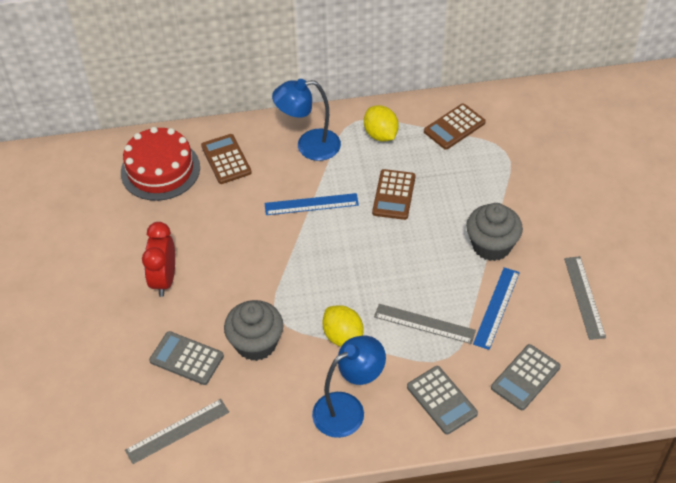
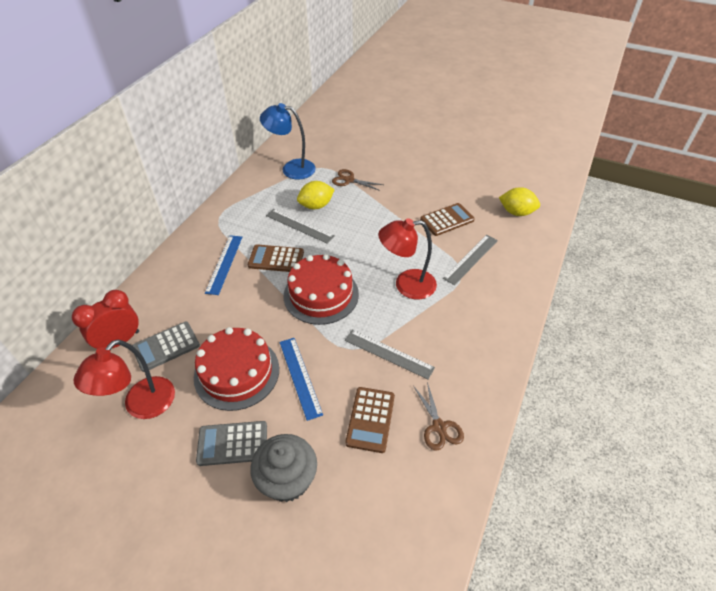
blue lamp: [272,79,341,161] [312,335,386,438] = 2 -> [260,103,316,180] = 1
brown scissors: none = 0 -> [332,169,383,191] [414,382,464,451] = 2
grey calculator: [149,331,224,385] [407,366,478,435] [491,344,560,410] = 3 -> [132,321,200,372] [196,421,267,466] = 2
grey cupcake: [224,300,283,361] [466,203,523,261] = 2 -> [250,434,317,502] = 1
red cake: [121,127,200,201] = 1 -> [194,327,279,411] [284,254,359,325] = 2
red lamp: none = 0 -> [73,340,175,419] [378,218,437,299] = 2

